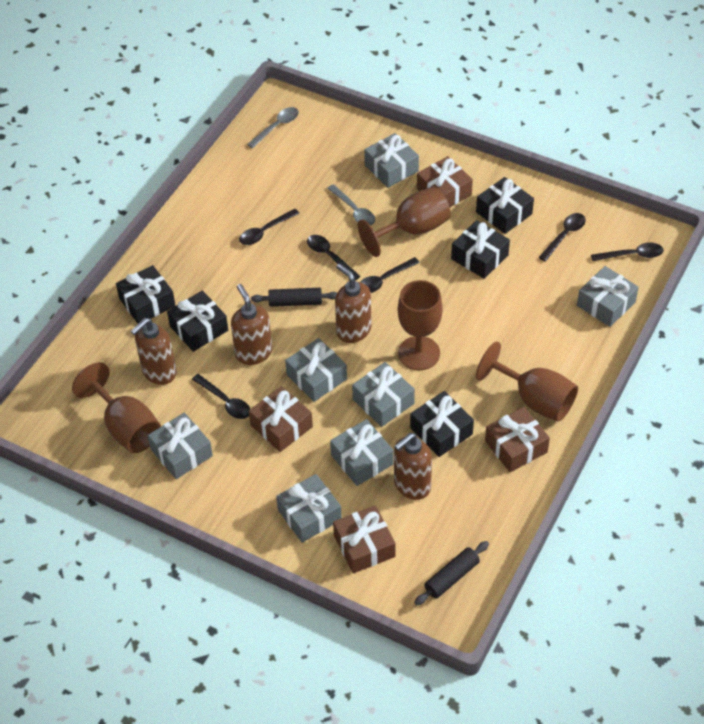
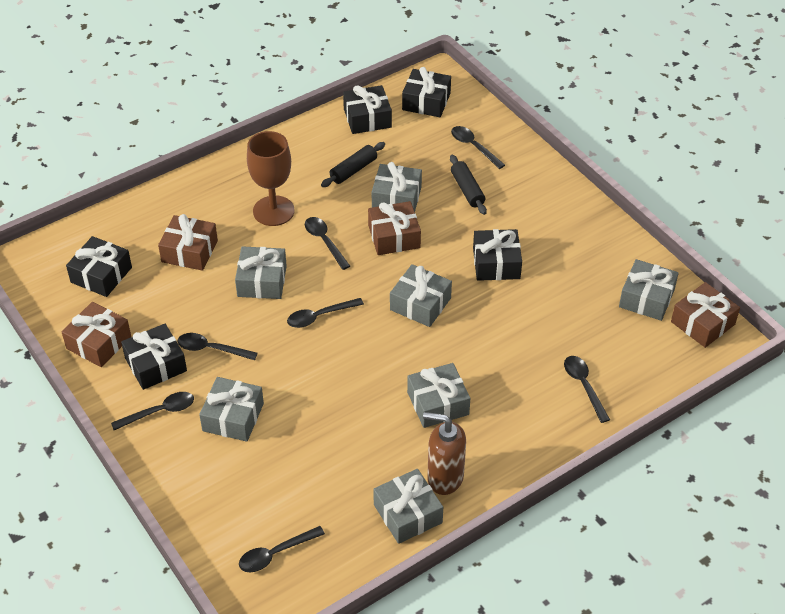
black spoon: [192,374,250,419] [239,209,300,245] [307,235,360,281] [360,257,420,293] [539,213,586,262] [591,243,663,261] = 6 -> [111,392,194,430] [177,333,257,360] [239,526,325,572] [287,298,364,328] [305,217,350,270] [451,126,505,169] [564,356,610,423] = 7
brown goblet: [72,362,161,453] [358,187,451,257] [398,280,443,370] [476,341,578,422] = 4 -> [247,131,295,226] = 1
brown soap dispenser: [131,318,177,385] [231,284,272,365] [335,263,371,343] [394,433,432,500] = 4 -> [423,412,466,495] = 1
grey spoon: [247,107,299,148] [327,184,375,226] = 2 -> none = 0

